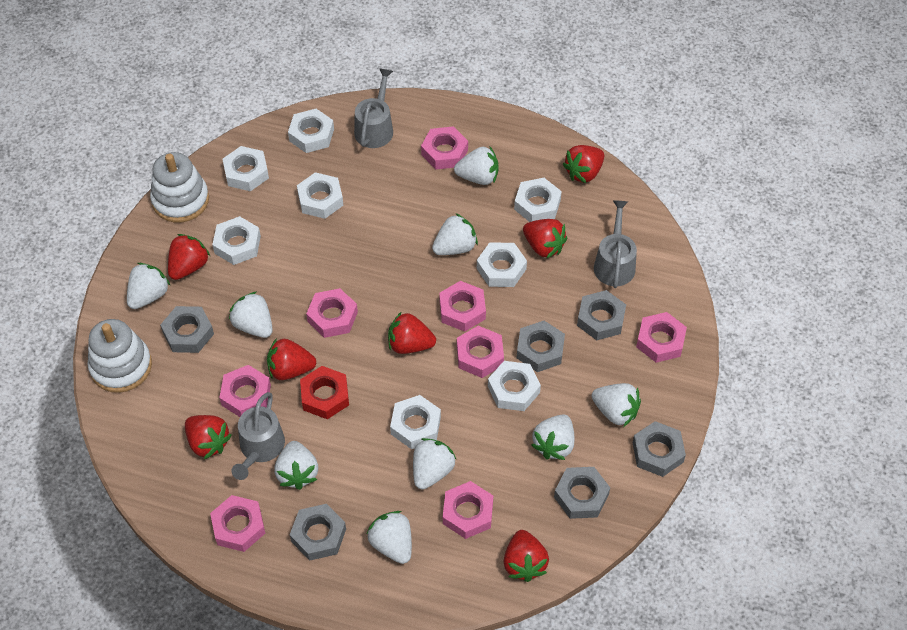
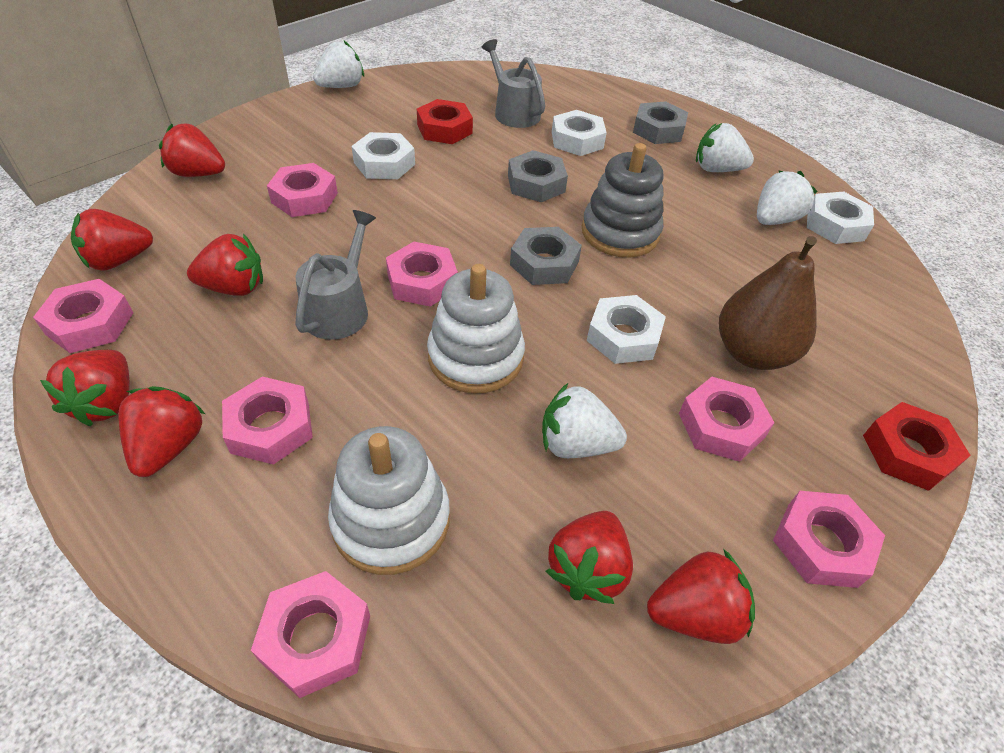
brown pear: none = 0 -> [719,236,817,370] = 1
grey nut: [160,306,214,353] [290,504,346,561] [517,321,565,372] [554,467,610,519] [577,290,626,340] [633,421,686,477] = 6 -> [508,150,568,202] [510,227,582,285] [633,101,688,144] = 3
grey stacking toy: none = 0 -> [582,143,663,258] = 1
grey watering can: [232,392,285,480] [354,68,393,148] [594,200,637,288] = 3 -> [295,210,376,340] [482,39,545,128] = 2
pink nut: [210,495,265,552] [219,365,271,417] [306,288,358,338] [421,126,468,170] [439,281,486,332] [443,481,493,539] [457,326,504,378] [636,312,687,363] = 8 -> [33,279,133,353] [222,377,313,465] [251,571,370,698] [267,163,338,217] [386,242,458,307] [679,377,775,462] [773,491,885,588] = 7
red nut: [300,366,349,419] = 1 -> [417,99,473,144] [863,402,971,491] = 2
white nut: [212,216,261,265] [222,146,269,191] [288,109,334,153] [297,172,343,219] [390,395,441,449] [477,242,527,287] [488,361,541,411] [514,178,562,222] = 8 -> [352,132,415,179] [552,110,607,156] [587,295,666,364] [807,192,874,244] = 4
white strawberry: [127,263,171,309] [229,292,273,338] [274,441,318,490] [366,511,412,564] [413,438,456,489] [432,214,478,255] [454,147,499,185] [532,414,574,460] [592,383,641,426] = 9 -> [313,41,364,88] [542,383,627,458] [696,123,754,172] [757,170,818,225] = 4

